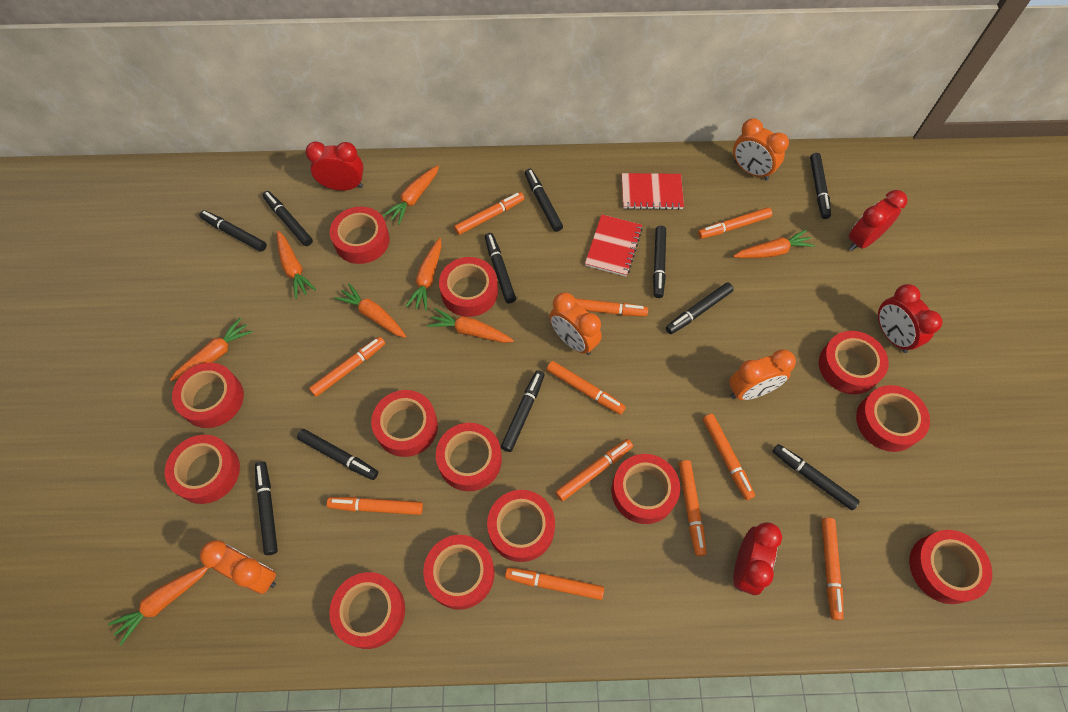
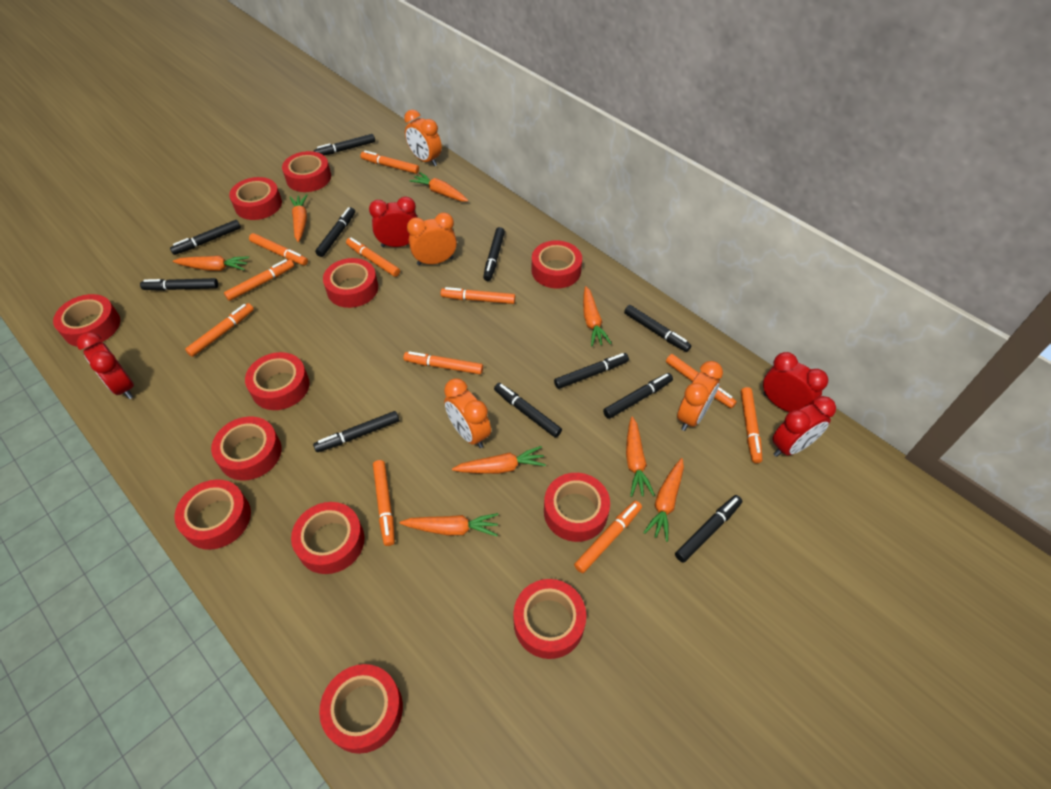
red notebook: [585,214,643,276] [622,173,684,210] = 2 -> none = 0
red tape: [165,435,240,504] [172,363,244,428] [329,572,405,649] [330,207,390,264] [371,390,438,457] [423,535,495,610] [436,423,502,491] [439,257,498,317] [487,490,555,562] [612,454,680,524] [819,331,889,395] [856,385,930,452] [909,530,992,604] = 13 -> [53,294,120,347] [174,479,251,550] [211,417,282,480] [229,177,282,220] [245,352,310,410] [282,151,331,192] [291,502,365,574] [319,664,403,754] [323,258,378,308] [513,579,586,659] [532,241,582,288] [544,473,610,542] = 12

